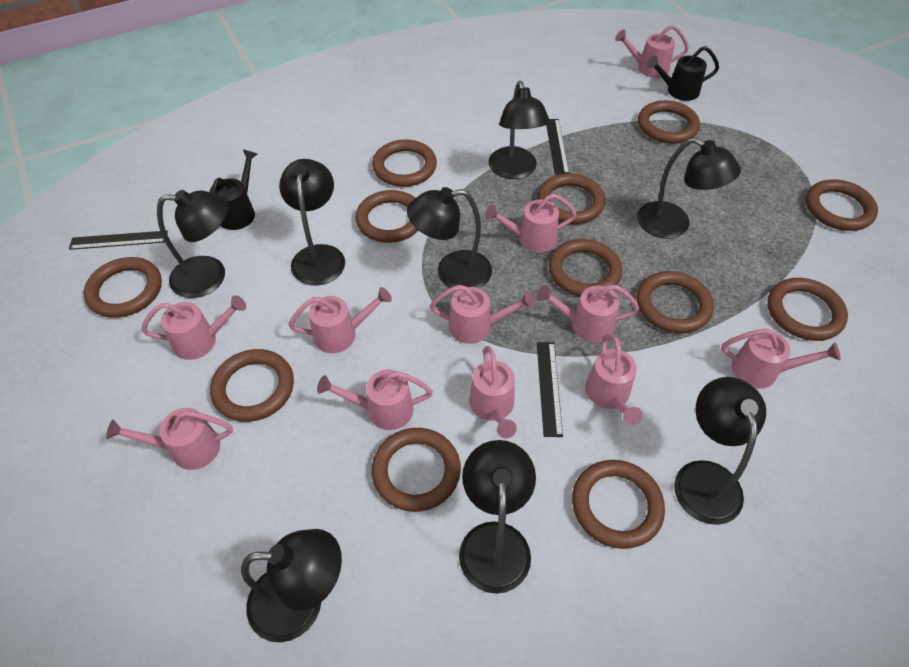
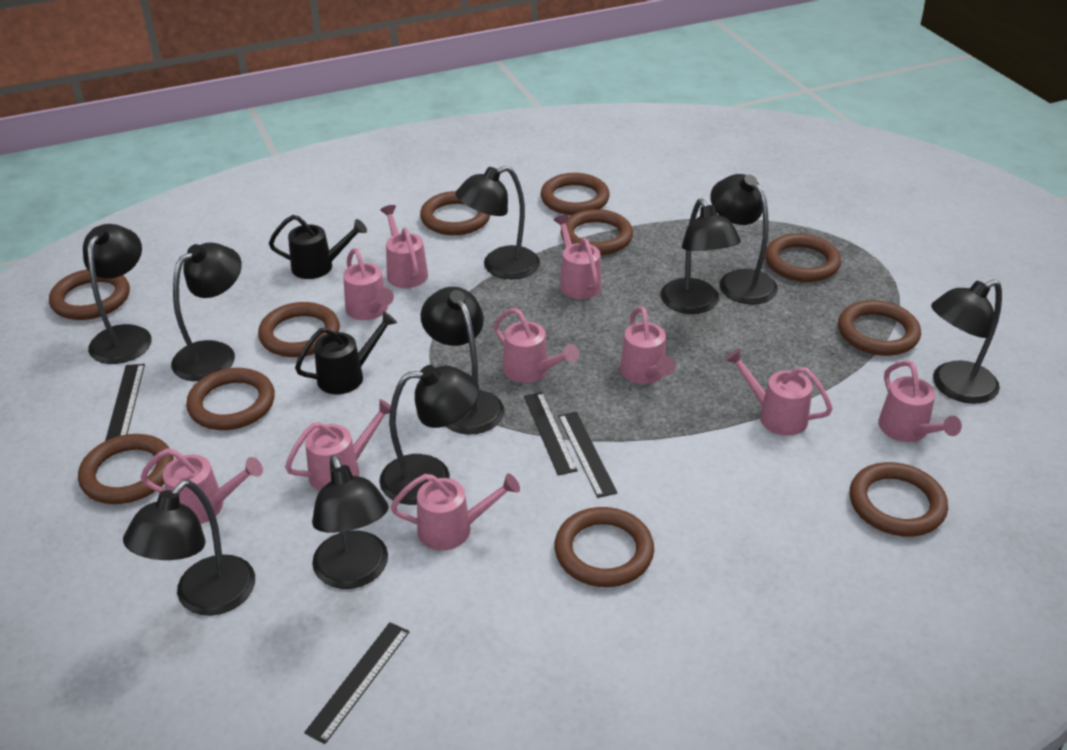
black lamp: [157,190,228,298] [241,529,342,643] [279,159,345,286] [407,187,492,288] [459,440,536,594] [488,81,550,179] [637,138,741,239] [674,377,766,525] = 8 -> [83,224,152,364] [123,480,255,616] [171,242,242,381] [312,455,389,589] [379,365,479,505] [421,287,504,435] [455,166,540,279] [661,198,741,314] [710,174,778,304] [931,280,1002,404] = 10
black ruler: [69,231,168,250] [537,342,563,437] [546,119,569,175] = 3 -> [105,364,145,441] [304,622,409,744] [524,392,578,475] [558,411,617,498] = 4
brown ring: [84,257,162,318] [210,349,294,422] [355,190,418,243] [371,428,461,512] [372,139,437,187] [538,173,605,224] [549,239,622,297] [572,460,665,549] [636,271,714,333] [638,100,700,144] [767,278,848,341] [806,179,878,231] = 12 -> [49,269,130,320] [78,434,174,504] [186,368,275,430] [258,302,340,357] [420,191,490,235] [541,173,610,215] [555,507,654,587] [561,209,633,255] [765,233,841,282] [838,300,921,356] [850,462,948,537] = 11
pink watering can: [106,408,233,470] [141,295,246,360] [288,287,392,353] [317,369,433,430] [430,285,535,344] [469,346,517,438] [485,194,577,252] [536,285,639,343] [585,334,642,425] [615,25,689,78] [721,328,841,389] = 11 -> [140,448,263,524] [285,399,391,491] [343,248,394,320] [380,205,428,288] [391,473,520,551] [493,308,579,383] [553,214,602,299] [620,306,675,384] [725,348,833,436] [878,360,962,442] = 10

